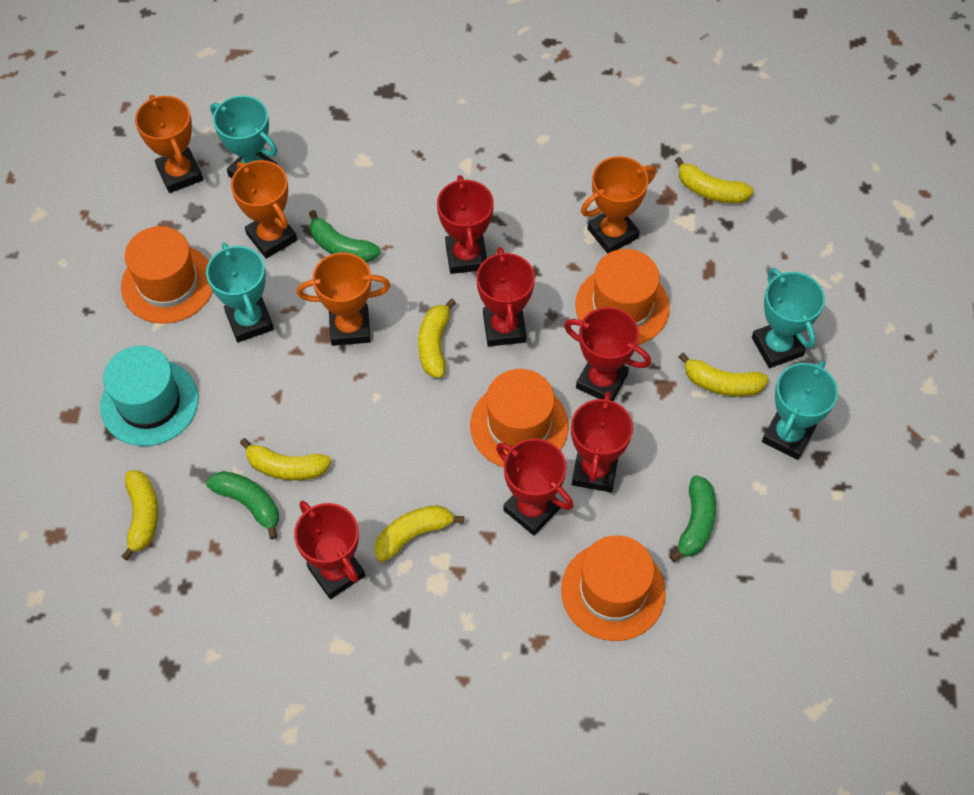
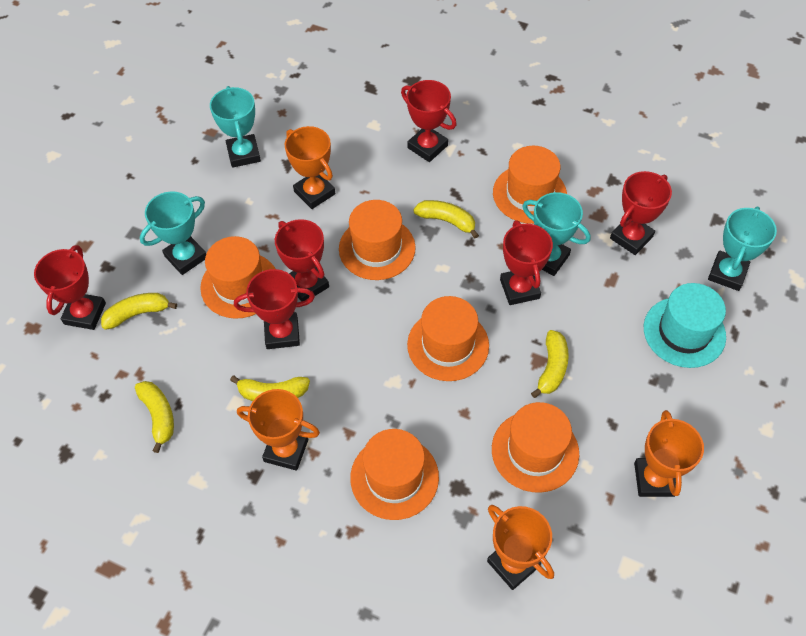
green banana: [206,471,279,539] [309,210,381,263] [670,475,716,562] = 3 -> none = 0
orange hat: [121,226,213,324] [470,369,569,467] [561,535,666,641] [575,249,670,345] = 4 -> [200,236,275,319] [339,200,416,280] [350,429,439,520] [407,296,489,381] [492,402,579,493] [493,146,567,224] = 6
yellow banana: [121,471,158,560] [240,438,331,481] [374,505,464,562] [418,299,456,378] [675,157,754,204] [679,353,769,397] = 6 -> [101,293,177,330] [135,381,174,453] [230,376,310,401] [413,200,479,238] [531,330,569,398] = 5

